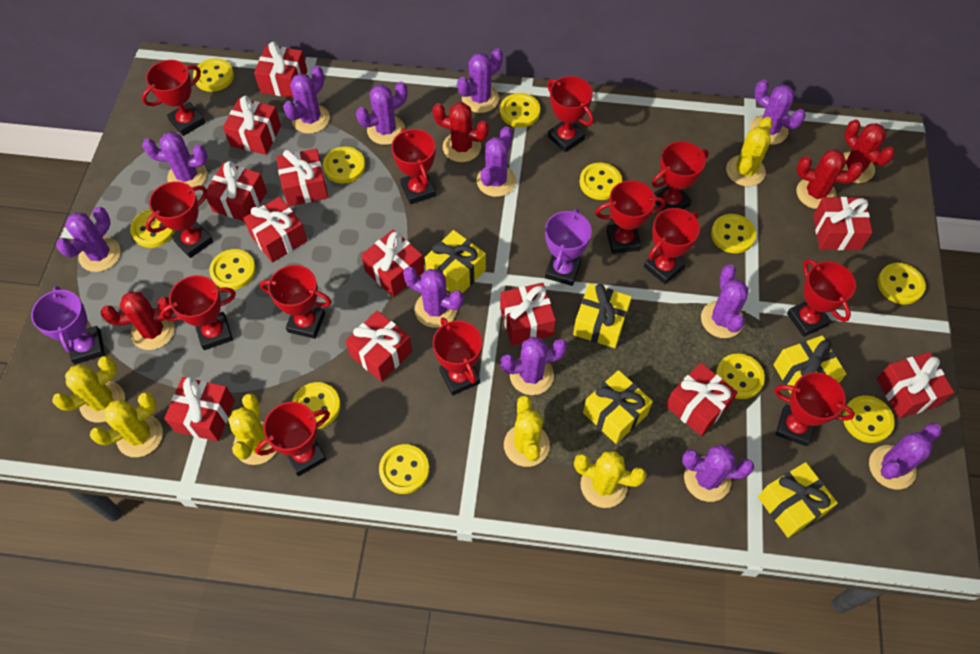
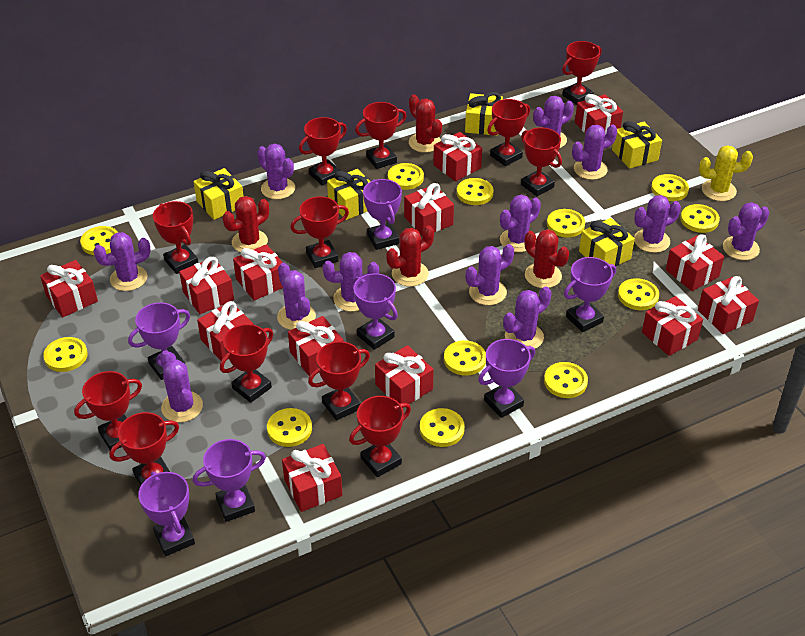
purple trophy: [31,286,105,364] [545,209,592,286] = 2 -> [128,302,190,380] [138,471,195,556] [193,439,266,522] [353,273,398,350] [363,179,402,250] [478,339,535,418] [564,257,616,332] = 7
red gift: [164,377,235,441] [206,161,267,221] [223,95,281,155] [243,197,308,263] [254,41,307,98] [276,148,328,206] [345,311,412,382] [361,229,424,297] [500,283,556,345] [666,363,738,436] [813,197,872,250] [877,352,954,418] = 12 -> [40,260,98,317] [179,257,234,314] [197,301,253,361] [233,244,283,301] [282,444,342,512] [288,316,344,376] [375,345,434,404] [404,183,454,237] [433,132,482,181] [575,94,623,134] [642,296,703,356] [666,234,724,291] [698,276,759,334] = 13
red trophy: [142,60,206,136] [146,181,213,258] [160,275,236,350] [256,402,330,476] [260,265,332,339] [391,128,436,205] [432,317,482,395] [547,76,594,152] [595,180,665,254] [644,208,700,284] [652,141,709,211] [774,372,855,446] [787,259,856,337] = 13 -> [74,371,142,450] [109,412,179,486] [153,201,199,274] [220,324,273,403] [290,196,349,268] [299,117,347,186] [308,341,370,421] [349,396,411,477] [355,102,406,169] [487,99,530,166] [521,127,562,196] [562,41,602,105] = 12
yellow cactus: [52,356,125,423] [90,392,163,457] [228,394,277,465] [504,395,550,467] [574,451,647,508] [726,117,773,187] = 6 -> [699,145,753,201] = 1

